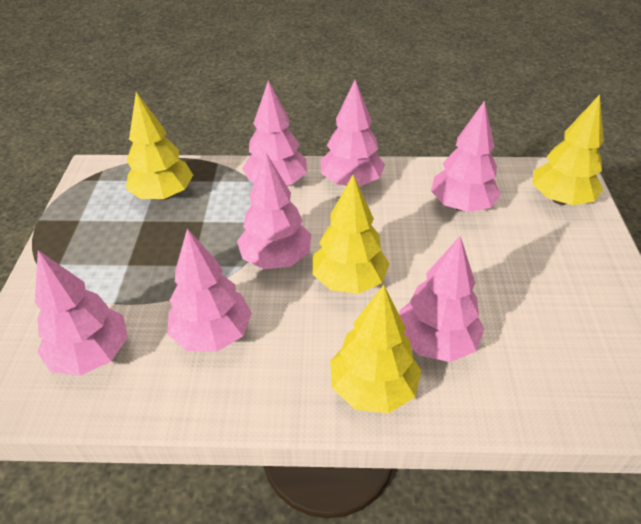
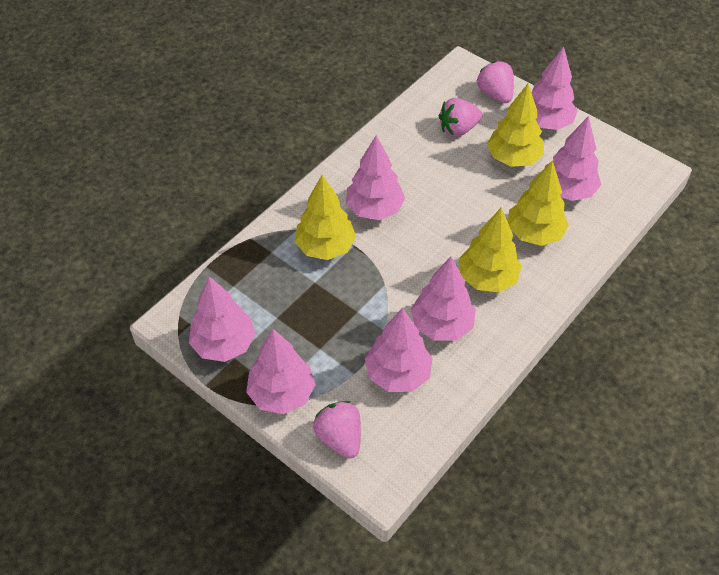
pink strawberry: none = 0 -> [313,401,361,458] [439,98,482,137] [476,61,514,103] = 3

